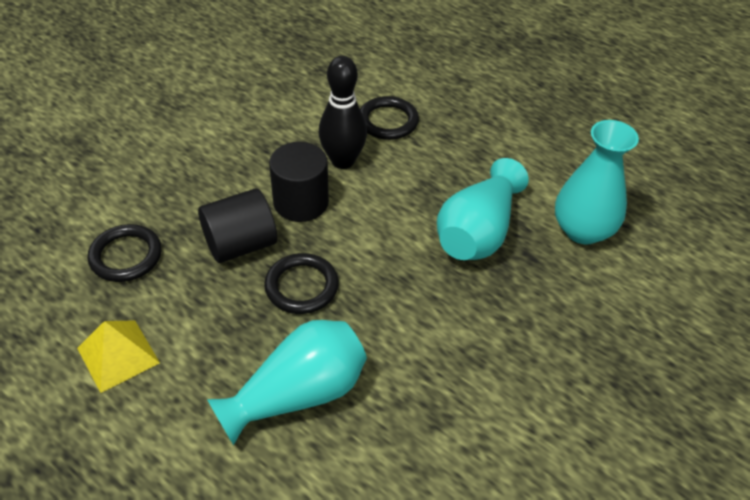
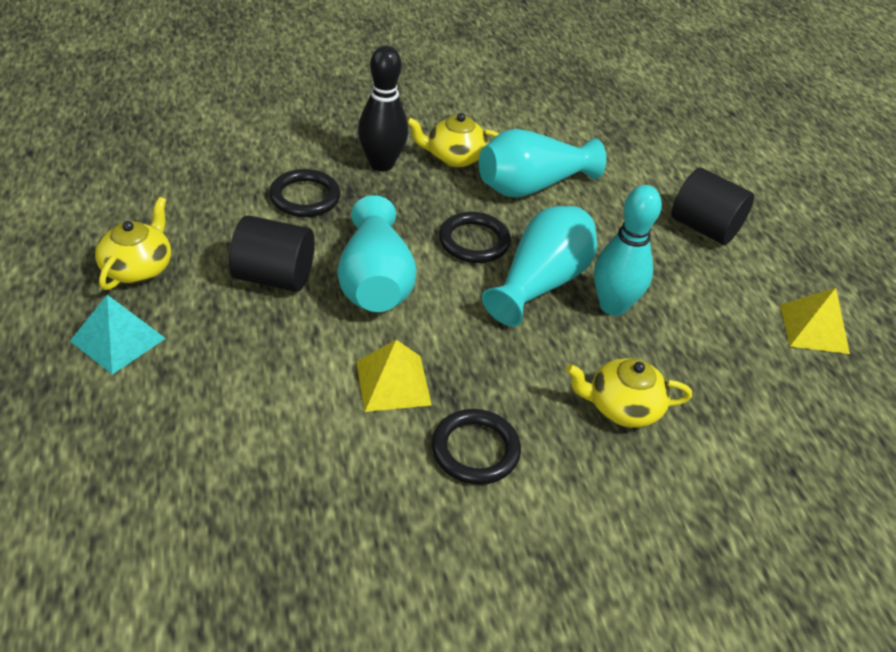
turquoise bowling pin: none = 0 -> [594,185,662,316] = 1
turquoise pyramid: none = 0 -> [70,295,166,374] = 1
yellow pyramid: [77,320,160,393] = 1 -> [356,340,432,412] [780,288,850,354] = 2
yellow teapot: none = 0 -> [95,197,171,290] [407,113,500,167] [566,358,692,428] = 3

